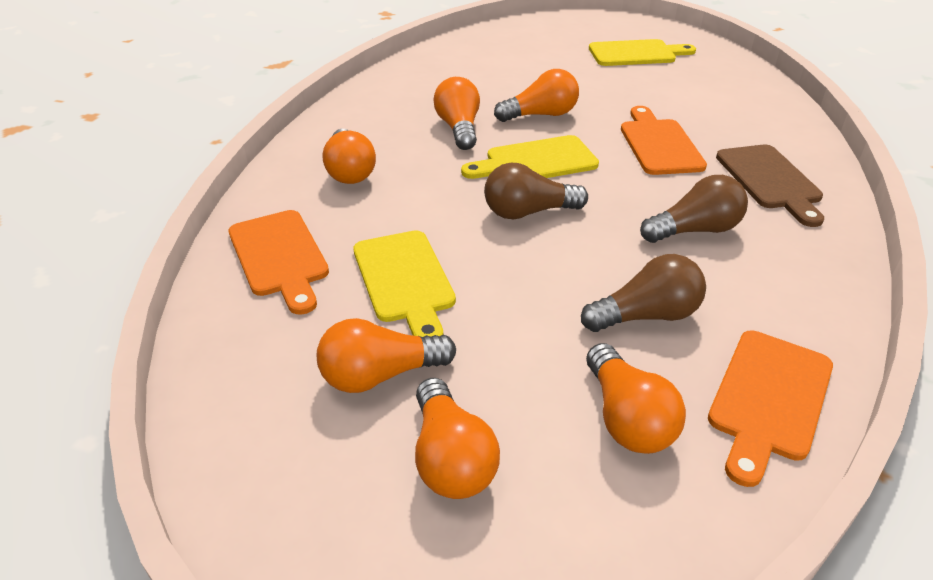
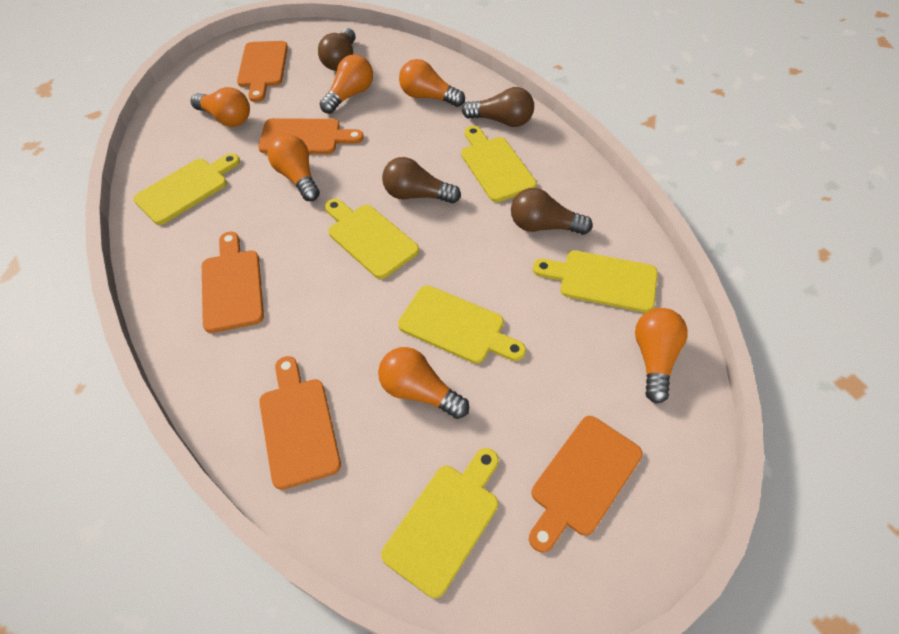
brown cutting board: [716,145,824,227] = 1 -> none = 0
brown light bulb: [484,163,588,220] [581,254,706,332] [640,175,748,243] = 3 -> [318,28,356,71] [382,157,461,204] [462,87,534,127] [511,188,593,235] = 4
orange cutting board: [229,210,329,315] [621,106,707,175] [708,331,833,487] = 3 -> [202,232,264,333] [237,41,288,102] [258,118,364,154] [259,356,341,490] [529,416,643,553] = 5
yellow cutting board: [353,230,456,337] [461,135,599,179] [589,39,696,66] = 3 -> [133,153,240,225] [325,199,419,279] [381,448,499,598] [398,285,526,364] [461,126,537,202] [533,251,658,313] = 6

